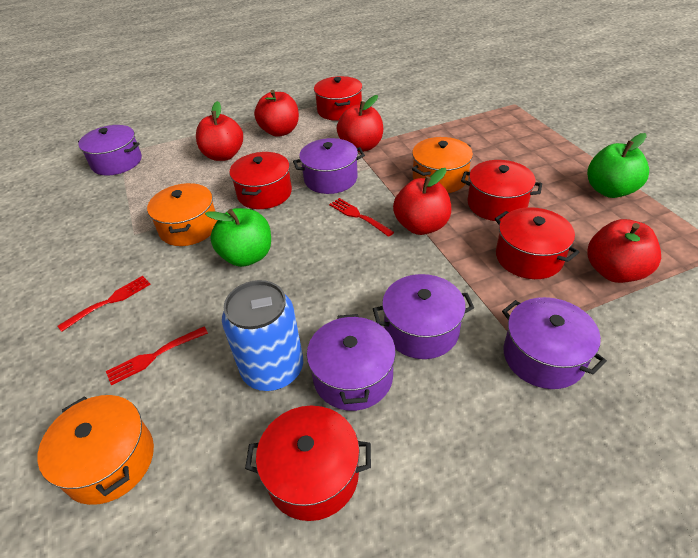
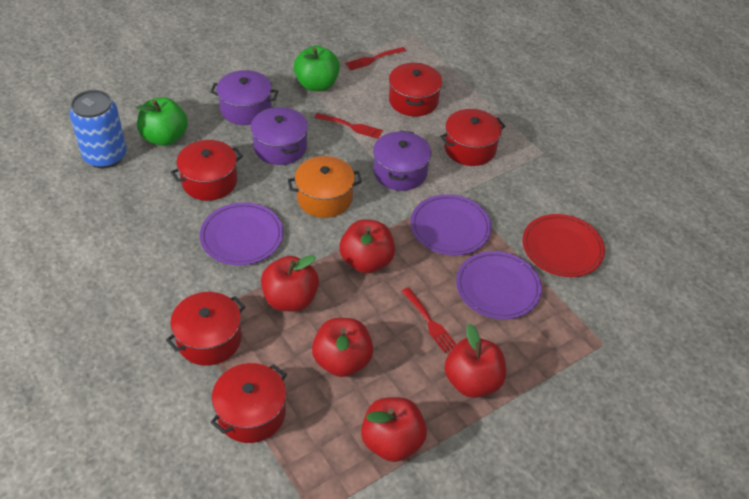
orange pot: [38,395,154,505] [147,183,218,246] [412,137,473,193] = 3 -> [288,156,362,218] = 1
purple plate: none = 0 -> [200,202,283,266] [410,194,491,256] [456,251,542,319] = 3
purple pot: [78,125,142,175] [293,138,365,194] [307,314,396,411] [373,274,474,359] [502,297,607,389] = 5 -> [210,70,278,125] [251,107,308,165] [373,130,431,191] = 3
red plate: none = 0 -> [522,214,605,277] = 1

